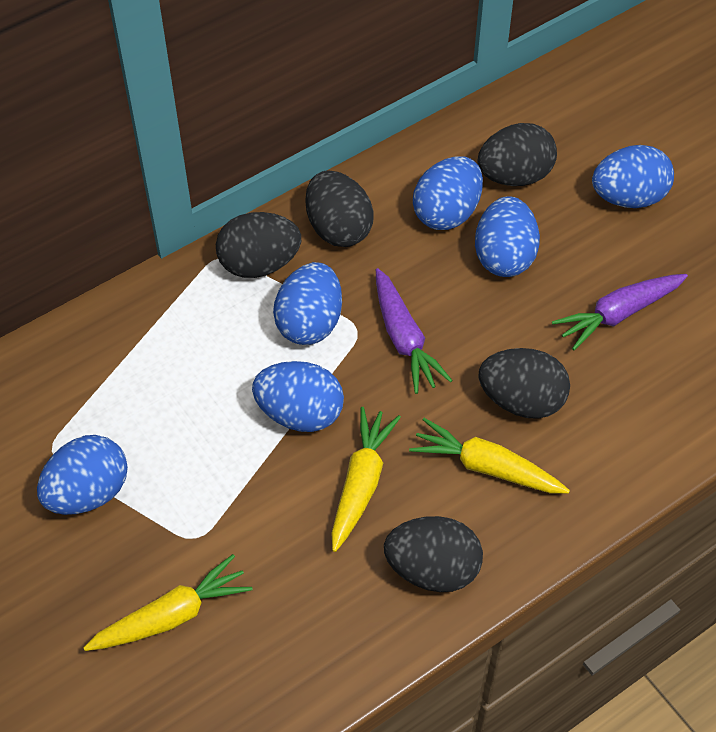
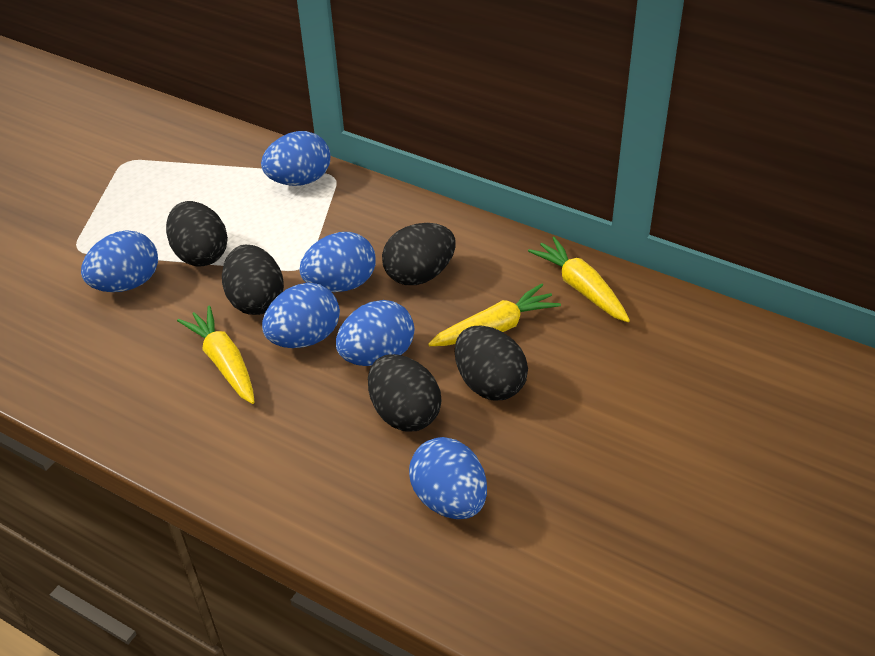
purple carrot: [376,268,453,394] [552,274,688,350] = 2 -> none = 0

